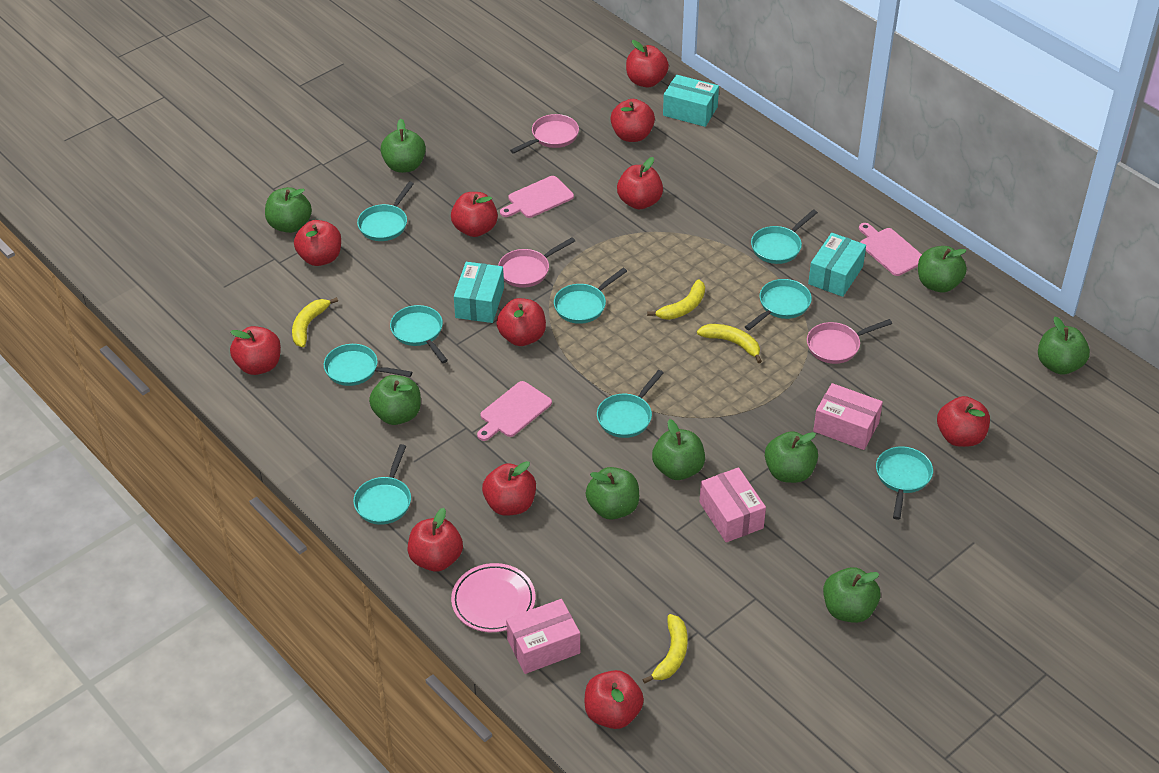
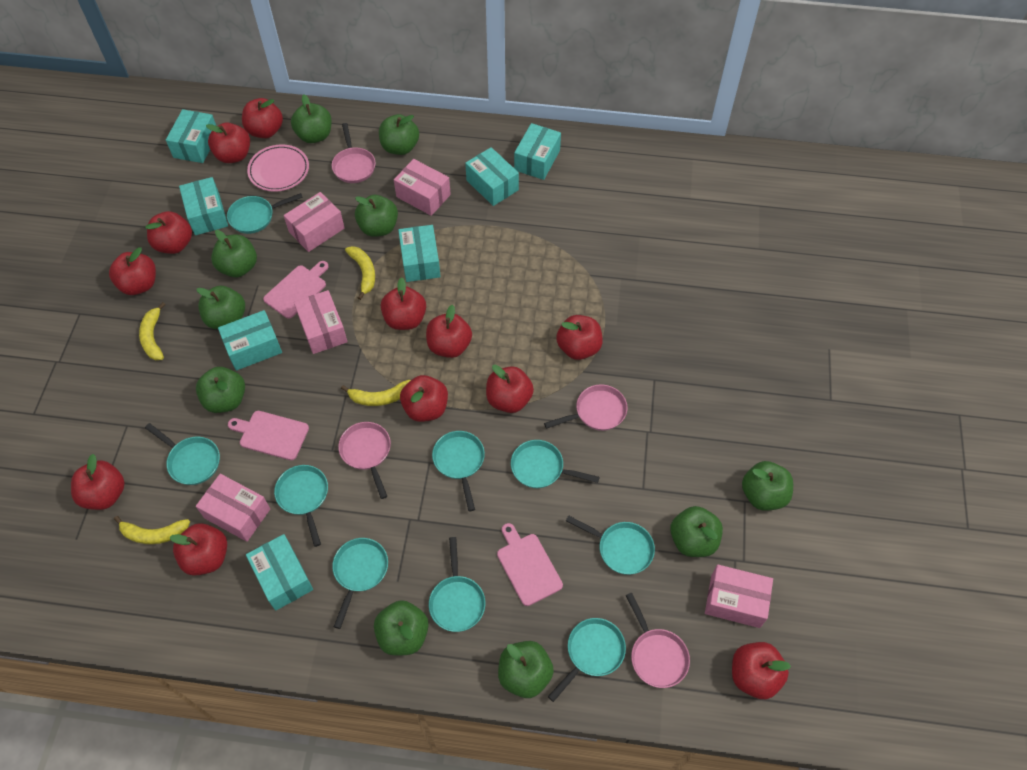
green apple: [265,187,312,233] [369,375,421,425] [380,119,426,173] [586,467,639,520] [652,419,705,480] [765,431,818,483] [823,567,880,623] [918,246,967,292] [1038,317,1090,375] = 9 -> [196,367,245,413] [197,285,245,329] [211,230,257,277] [291,94,332,143] [355,195,398,237] [374,600,429,656] [379,114,419,155] [498,641,554,698] [670,506,723,557] [742,461,793,511] = 10
pink box: [506,599,580,674] [700,467,766,542] [813,383,883,450] = 3 -> [196,474,270,542] [284,192,344,252] [294,290,347,354] [394,159,451,216] [705,564,773,628] = 5
pink pan: [498,237,575,288] [510,114,579,154] [807,319,892,364] = 3 -> [332,123,376,183] [338,422,391,499] [544,384,627,431] [626,593,690,688] = 4
red apple: [230,326,281,375] [294,220,341,266] [408,508,463,572] [451,192,498,237] [482,461,536,516] [496,298,546,346] [585,670,644,729] [611,99,655,142] [617,157,663,209] [626,40,669,87] [937,396,990,447] = 11 -> [71,454,125,510] [109,247,156,295] [146,211,192,254] [170,523,227,576] [206,122,250,163] [242,98,283,138] [381,277,426,330] [400,375,448,422] [426,305,472,358] [486,365,534,413] [556,315,603,360] [732,642,791,699] = 12
turquoise box: [454,262,504,323] [663,75,719,127] [808,233,866,297] = 3 -> [166,109,216,163] [179,177,228,235] [218,310,282,371] [246,534,313,611] [398,225,441,282] [465,147,519,206] [514,123,561,180] = 7

